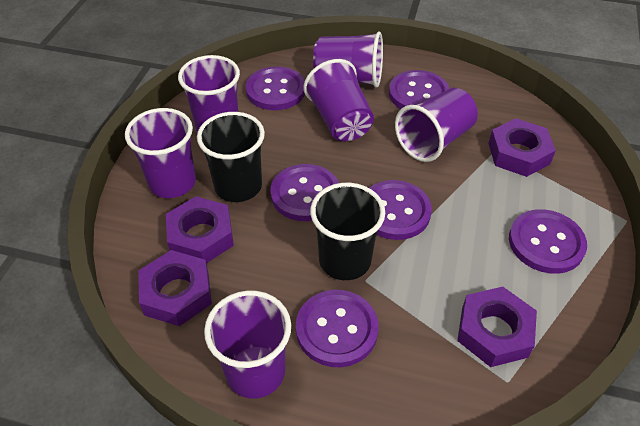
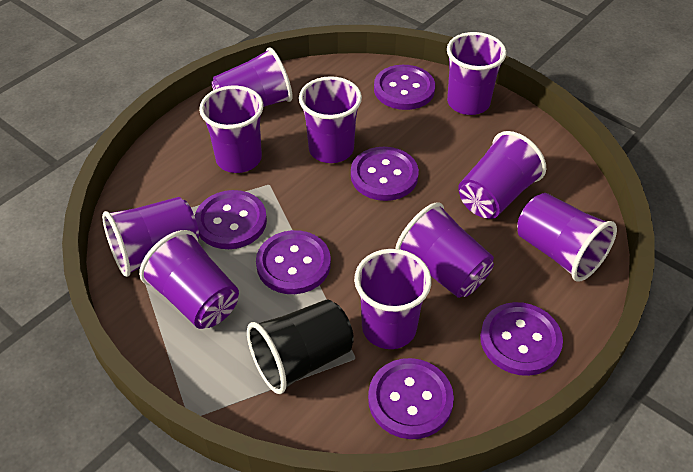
black cup: [197,112,265,202] [310,183,385,280] = 2 -> [247,299,354,394] = 1
purple cup: [125,108,196,198] [178,55,240,133] [204,290,291,399] [304,59,374,141] [313,32,383,88] [395,88,478,162] = 6 -> [102,197,199,277] [139,230,239,329] [199,86,263,173] [211,47,293,107] [299,76,362,163] [354,249,432,349] [395,202,494,298] [447,32,506,115] [458,131,546,219] [517,193,617,282] = 10
purple nut: [138,250,212,326] [166,196,234,263] [457,287,537,367] [488,118,556,177] = 4 -> none = 0

